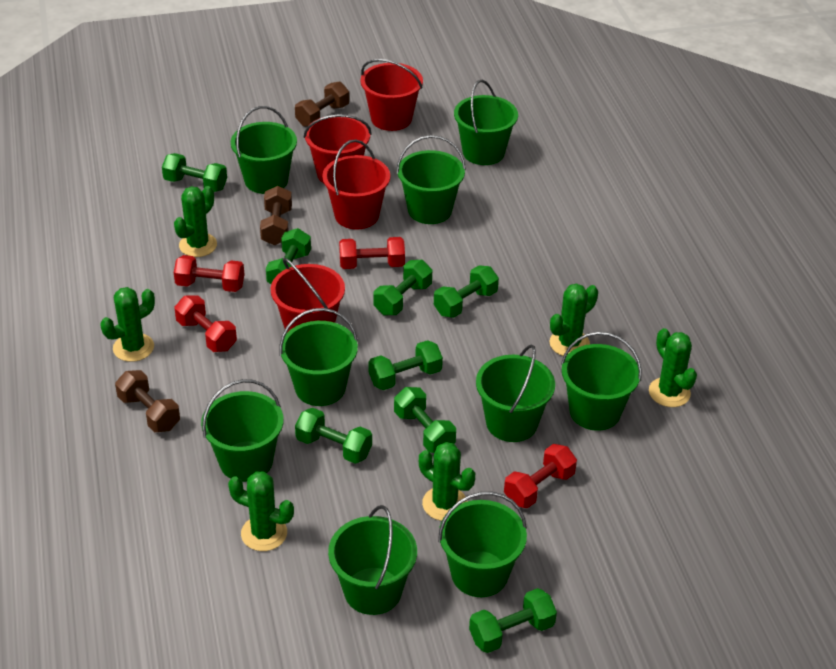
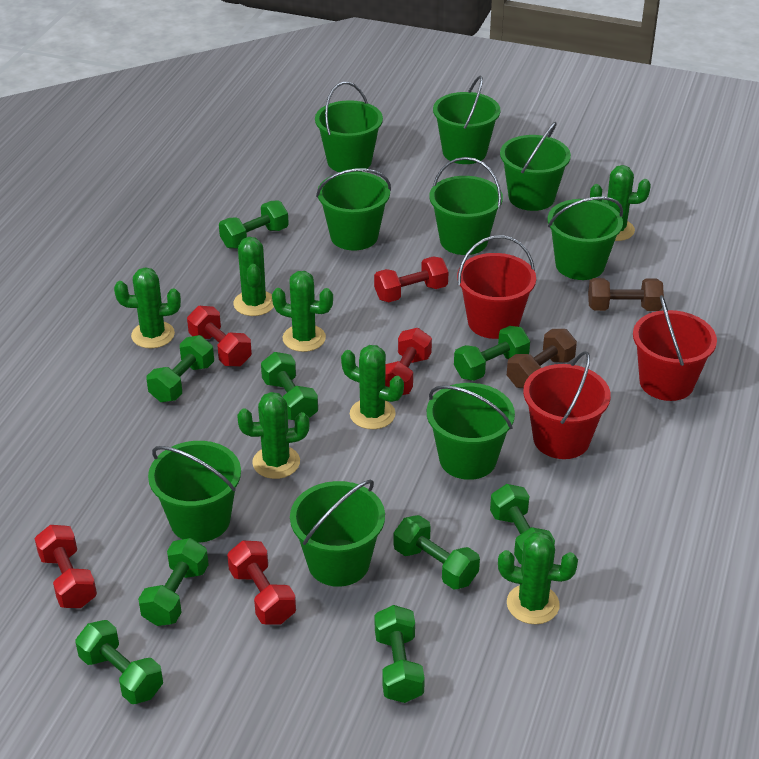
brown dumbbell: [115,370,180,432] [260,186,292,245] [295,82,349,127] = 3 -> [507,329,577,388] [588,278,664,311] = 2
green cactus: [100,287,155,362] [174,186,217,257] [228,471,294,551] [419,442,475,521] [550,283,598,356] [649,328,697,407] = 6 -> [114,267,181,348] [233,237,274,316] [237,392,309,479] [272,271,333,352] [341,345,404,429] [498,532,578,624] [590,165,651,241] = 7
green dumbbell: [162,153,227,192] [266,228,311,284] [295,408,372,464] [369,340,443,390] [373,260,432,315] [394,387,456,453] [434,265,499,318] [469,588,557,653] = 8 -> [75,620,163,704] [138,538,209,626] [147,335,214,402] [219,200,289,248] [261,352,318,420] [375,605,425,703] [394,515,480,590] [454,326,530,381] [490,484,555,564] = 9
red bucket: [271,258,345,331] [304,115,371,183] [322,140,390,229] [361,59,423,131] = 4 -> [457,235,536,339] [523,351,611,459] [633,295,717,401] = 3
red dumbbell: [174,255,244,292] [174,295,237,352] [339,237,405,269] [504,444,577,508] = 4 -> [34,525,97,608] [187,306,252,367] [227,540,296,624] [374,256,449,302] [385,328,432,395] = 5

